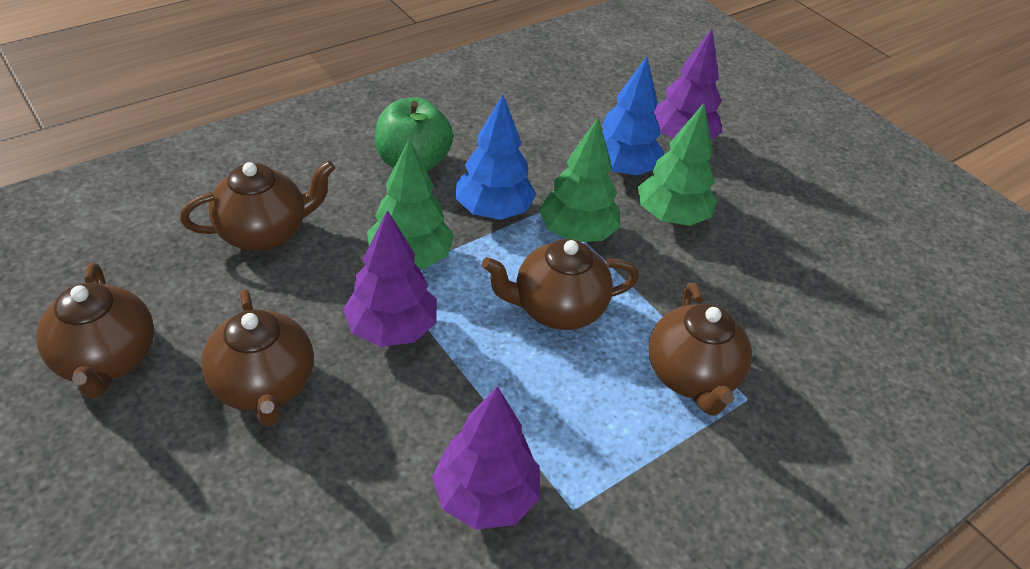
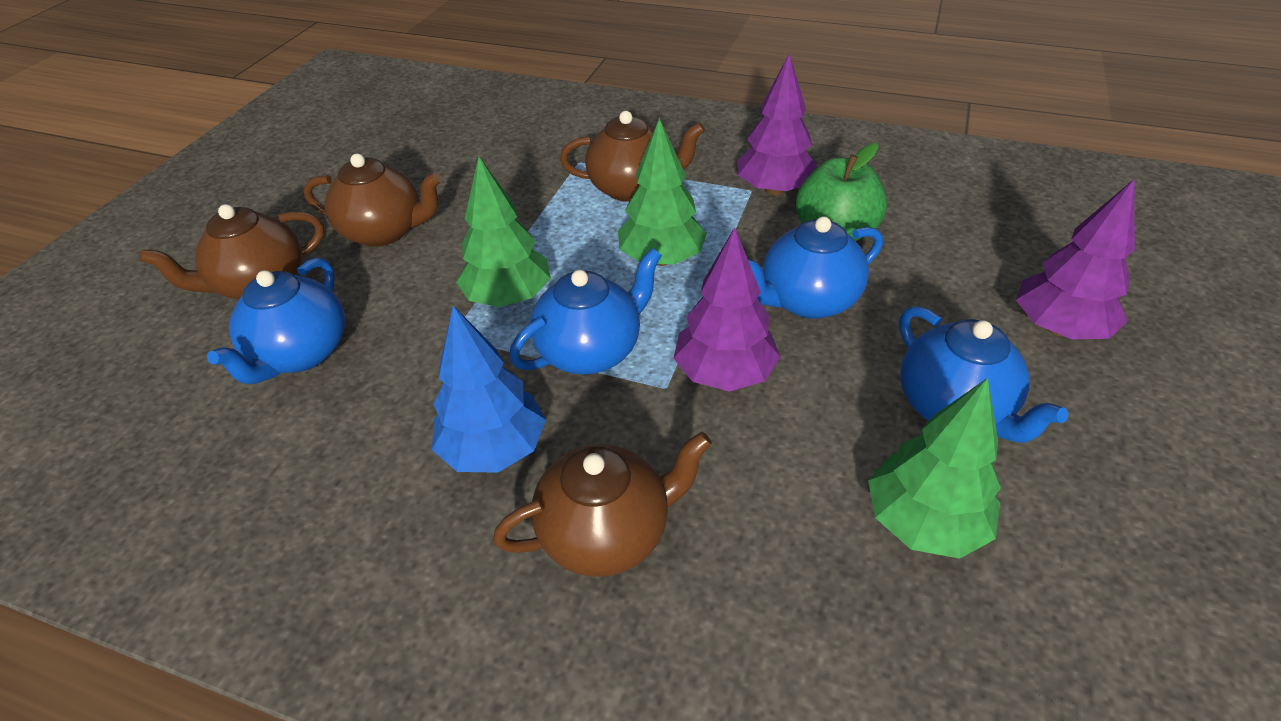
blue teapot: none = 0 -> [207,257,345,384] [509,248,662,375] [748,216,883,319] [899,306,1068,443] = 4
blue tree: [455,94,536,220] [602,56,664,175] = 2 -> [432,306,546,473] = 1
brown teapot: [36,263,154,399] [180,160,335,251] [201,289,314,426] [482,239,639,330] [649,283,752,415] = 5 -> [139,204,324,299] [303,154,442,247] [493,432,712,577] [560,111,705,202] = 4

